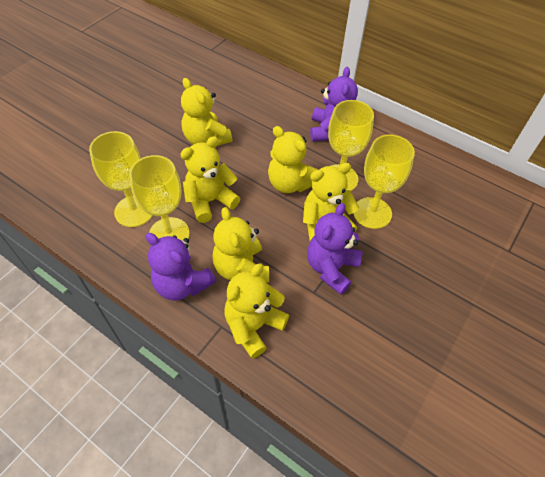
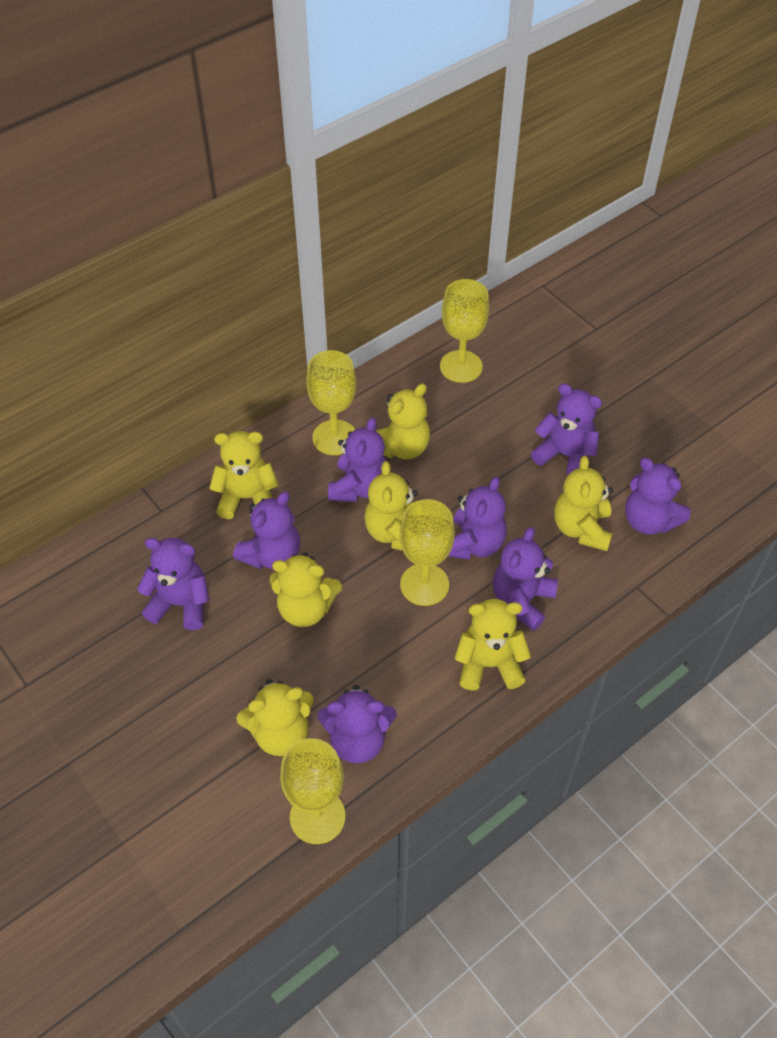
purple teddy bear: [146,233,216,301] [307,203,363,295] [310,67,358,141] = 3 -> [137,538,209,630] [233,491,300,569] [317,685,397,763] [328,417,386,502] [448,477,507,560] [493,527,558,631] [531,383,602,476] [625,458,691,534] = 8
yellow teddy bear: [180,136,240,223] [181,78,232,146] [212,207,269,283] [225,263,289,359] [268,126,318,193] [303,163,359,241] = 6 -> [209,431,279,519] [236,679,314,756] [269,552,342,627] [364,461,417,551] [377,384,430,459] [455,599,531,691] [554,456,613,551] = 7

